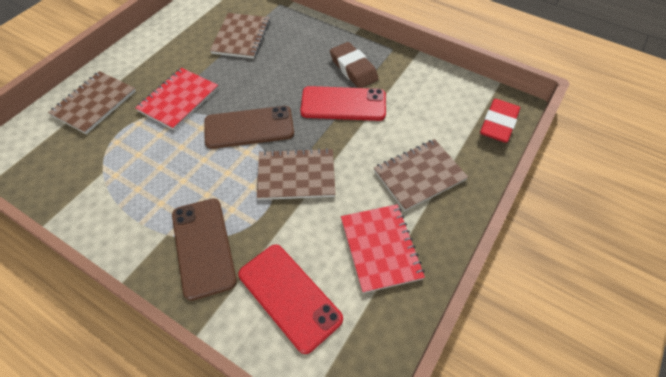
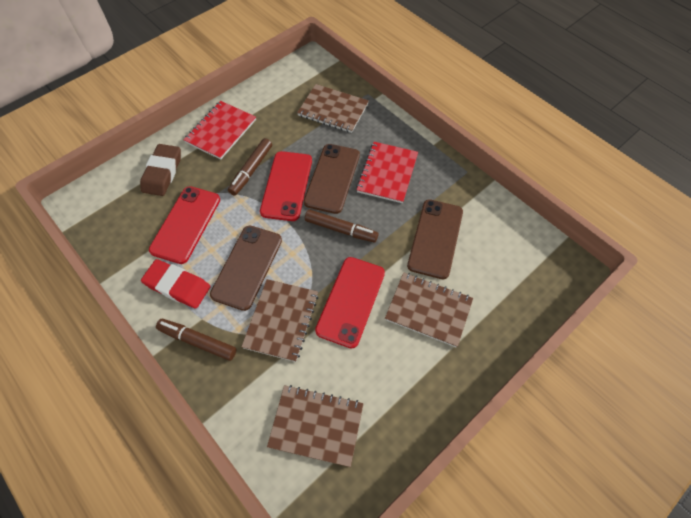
brown marker: none = 0 -> [156,319,236,361] [228,138,272,196] [305,209,379,242] = 3
brown phone: [172,198,237,301] [204,106,294,149] = 2 -> [210,225,282,311] [304,144,360,214] [407,199,463,279] = 3
red phone: [239,244,343,354] [300,86,386,121] = 2 -> [149,186,220,264] [260,151,312,221] [315,257,385,348] = 3

